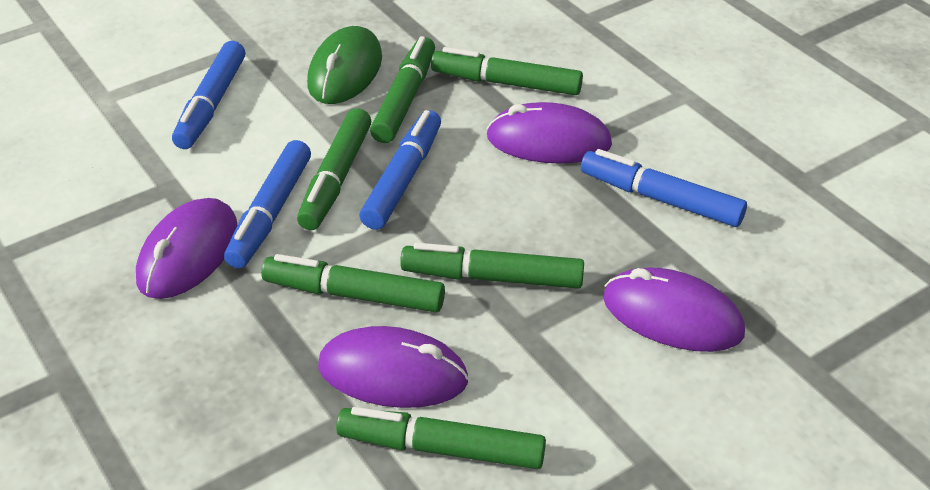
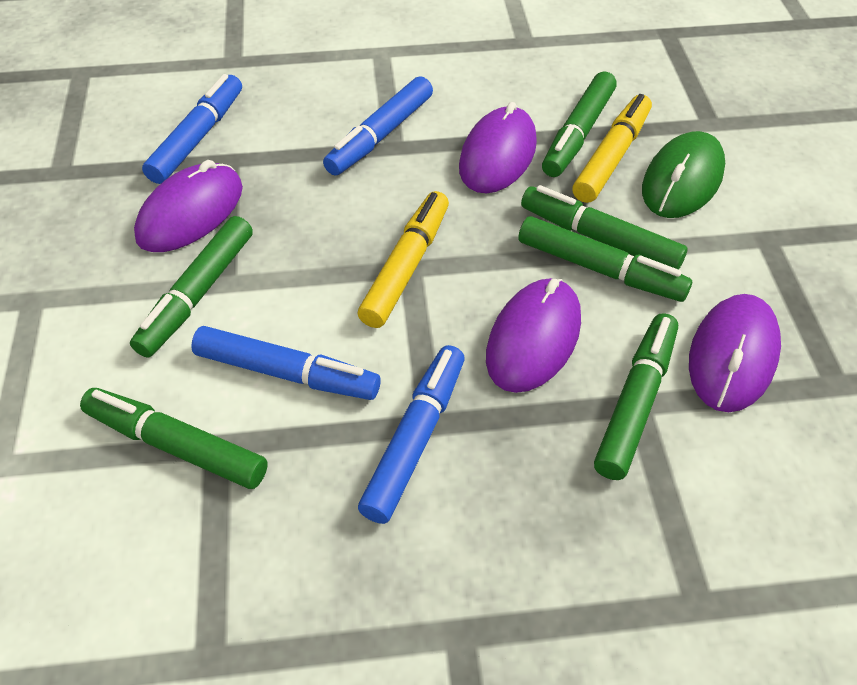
yellow marker: none = 0 -> [358,191,449,328] [572,94,652,203] = 2

